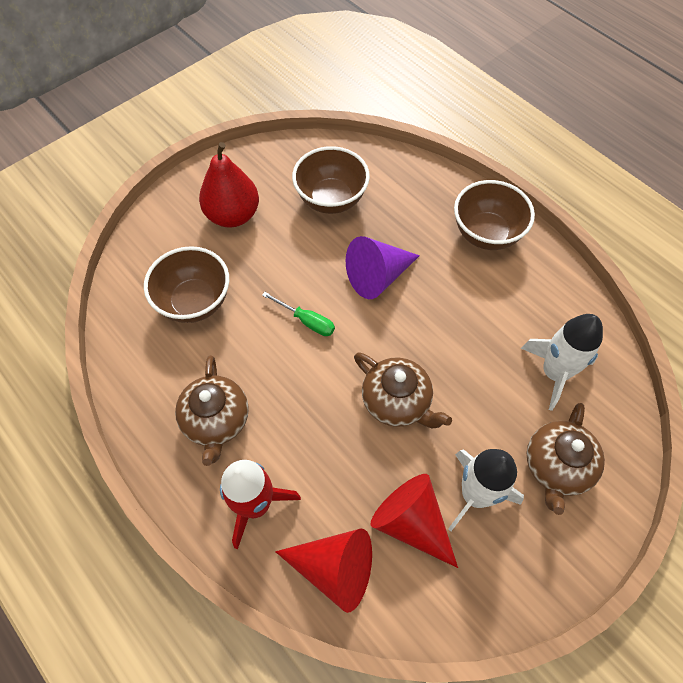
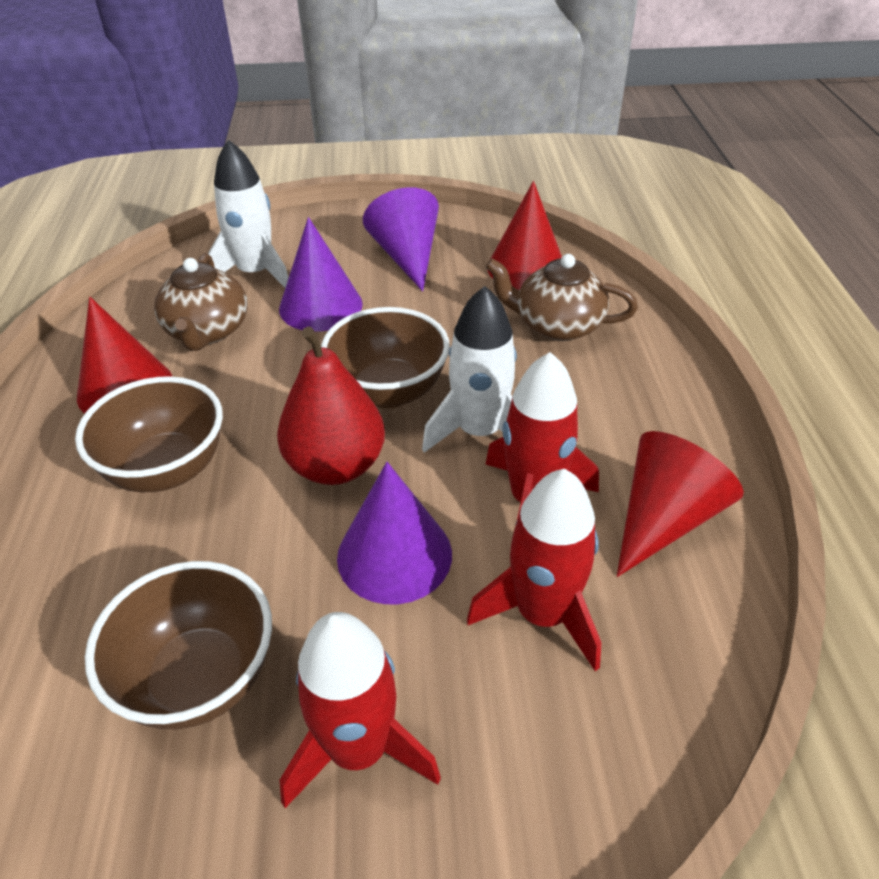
brown teapot: [175,355,249,466] [354,352,452,429] [527,403,605,515] = 3 -> [154,253,248,351] [486,254,638,341] = 2
green screwdriver: [262,292,335,336] = 1 -> none = 0
purple cone: [346,236,420,299] = 1 -> [279,217,363,332] [337,462,452,604] [363,187,439,292] = 3
red cone: [275,528,372,613] [371,474,458,568] = 2 -> [77,297,173,414] [487,181,562,290] [617,431,744,577] = 3
red rocket: [220,460,301,549] = 1 -> [280,612,441,808] [467,469,602,671] [485,352,599,519] = 3

